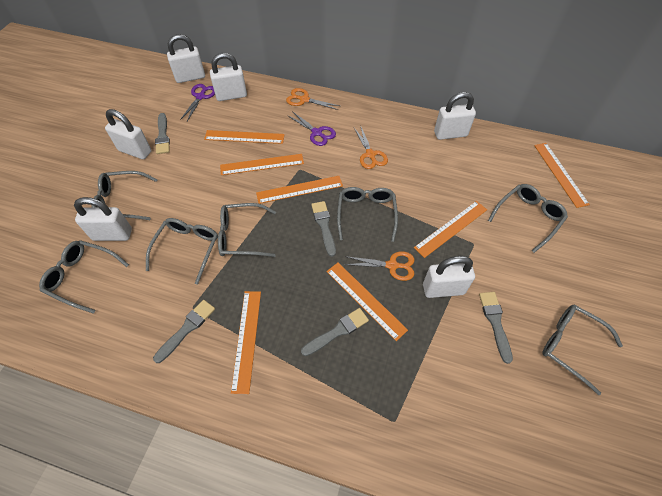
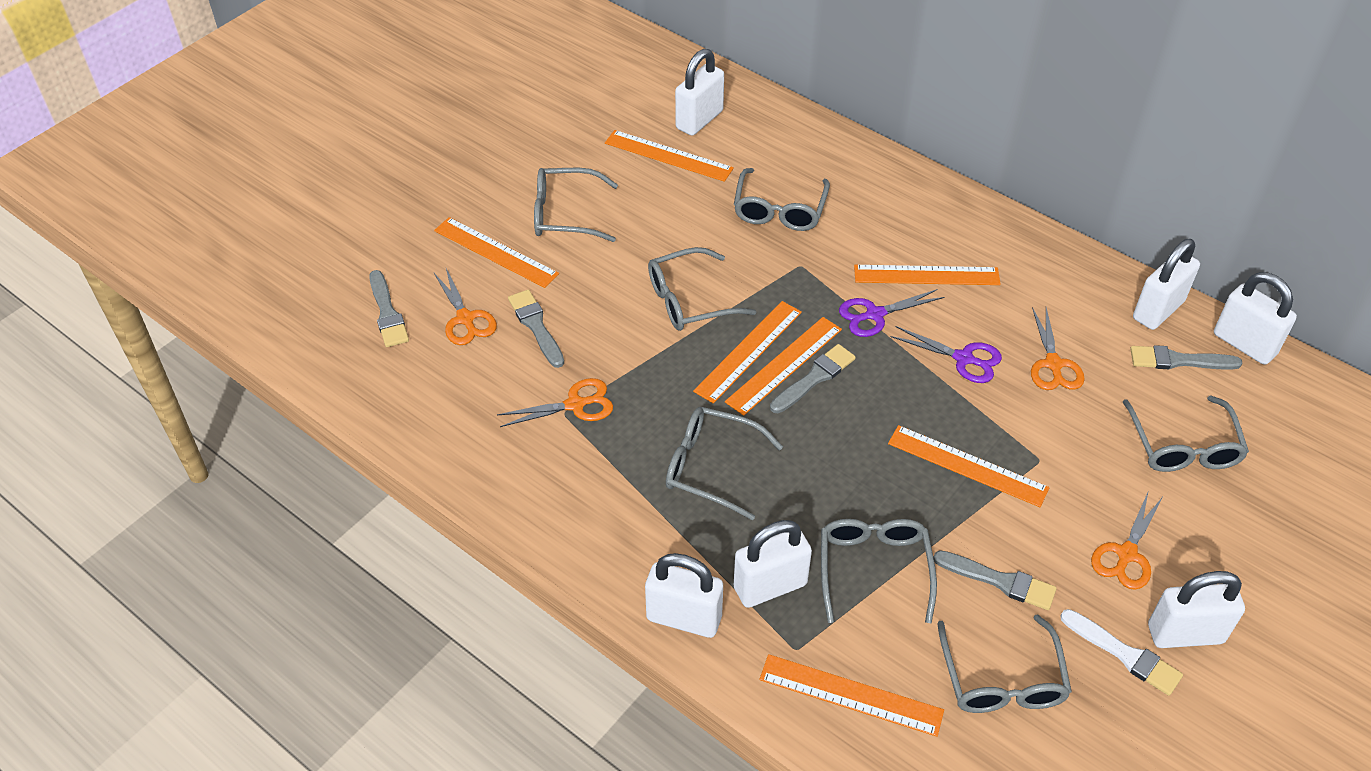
orange scissors: [286,88,340,110] [344,251,415,281] [354,125,388,169] = 3 -> [434,268,497,345] [497,378,613,427] [1031,307,1085,390] [1091,490,1163,590] = 4
white brush: none = 0 -> [1060,609,1183,696] = 1

